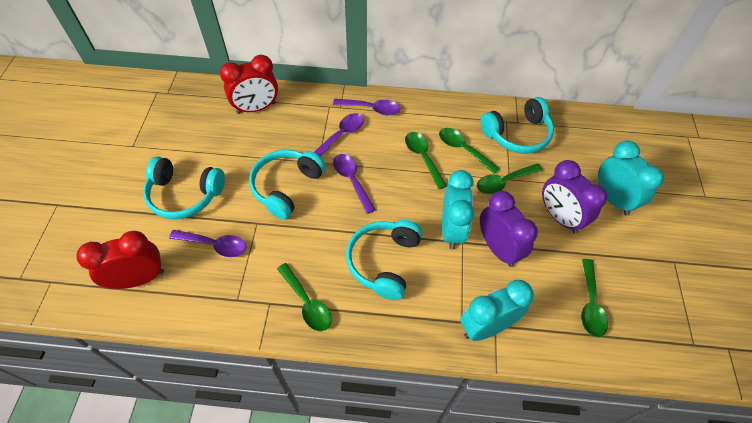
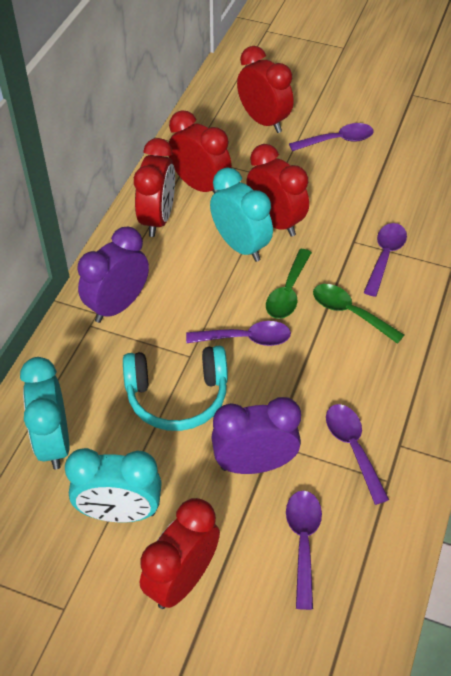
green spoon: [277,263,332,331] [405,132,447,189] [439,128,500,174] [477,164,542,194] [581,259,608,337] = 5 -> [266,249,312,319] [313,284,404,344] = 2
purple spoon: [169,230,247,257] [314,113,364,157] [333,99,400,116] [333,154,376,214] = 4 -> [186,321,291,346] [286,490,322,610] [289,123,374,151] [326,404,389,505] [364,223,407,297] = 5
red clock: [76,231,164,289] [220,55,278,114] = 2 -> [134,138,175,237] [140,498,220,609] [169,110,232,193] [237,46,294,133] [246,144,309,237] = 5
turquoise headphones: [143,157,225,219] [249,150,326,219] [346,220,423,300] [480,97,554,154] = 4 -> [123,346,228,431] = 1

